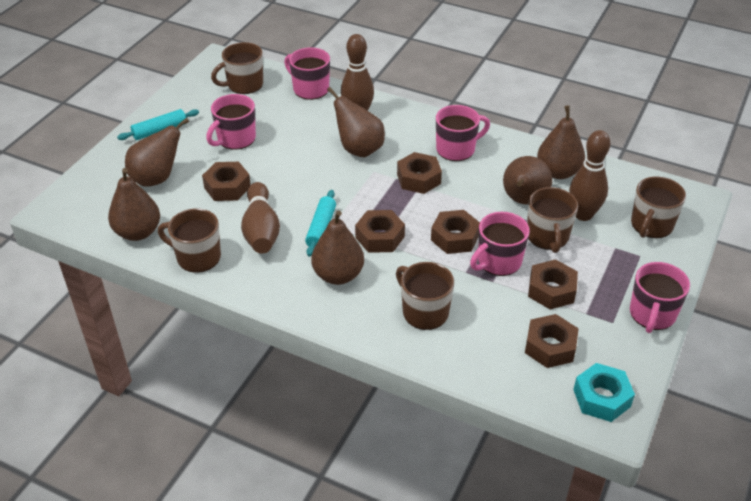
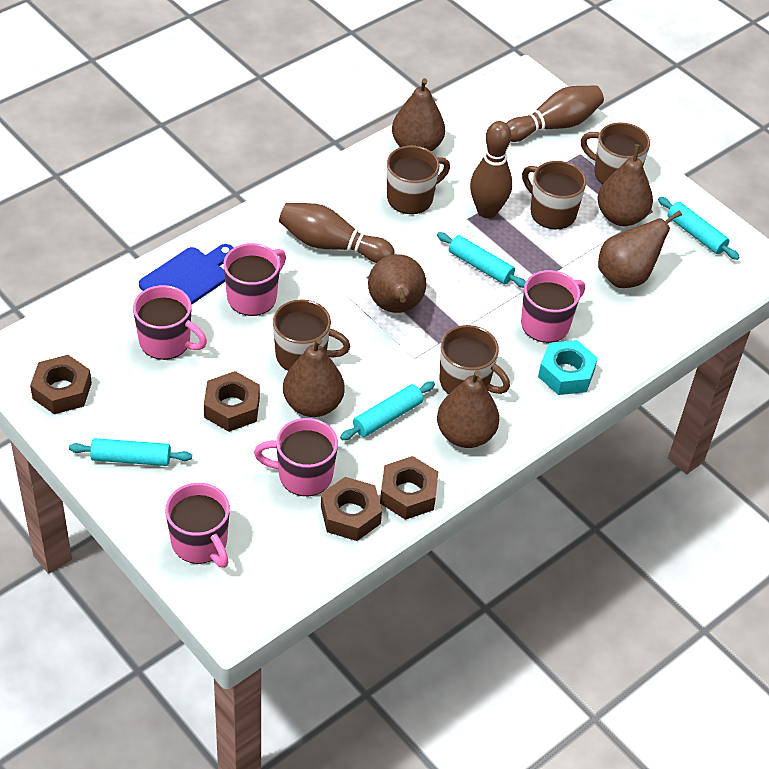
blue cutting board: none = 0 -> [139,244,234,305] = 1
brown nut: [202,162,251,201] [355,210,405,253] [397,152,442,194] [431,210,480,254] [525,314,579,368] [528,259,578,310] = 6 -> [30,355,92,414] [204,371,260,432] [321,477,382,541] [380,456,438,520] = 4
turquoise rolling pin: [117,109,199,140] [305,190,336,257] = 2 -> [69,438,192,466] [340,381,435,440] [437,232,526,288] [658,197,739,260] = 4

